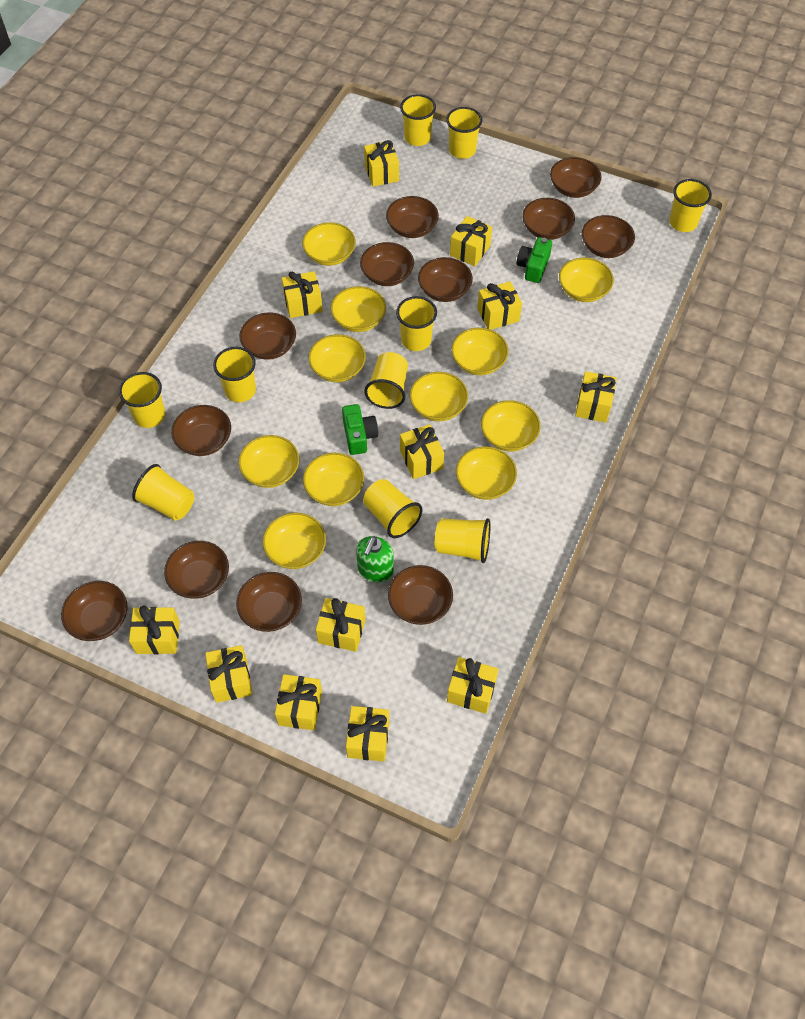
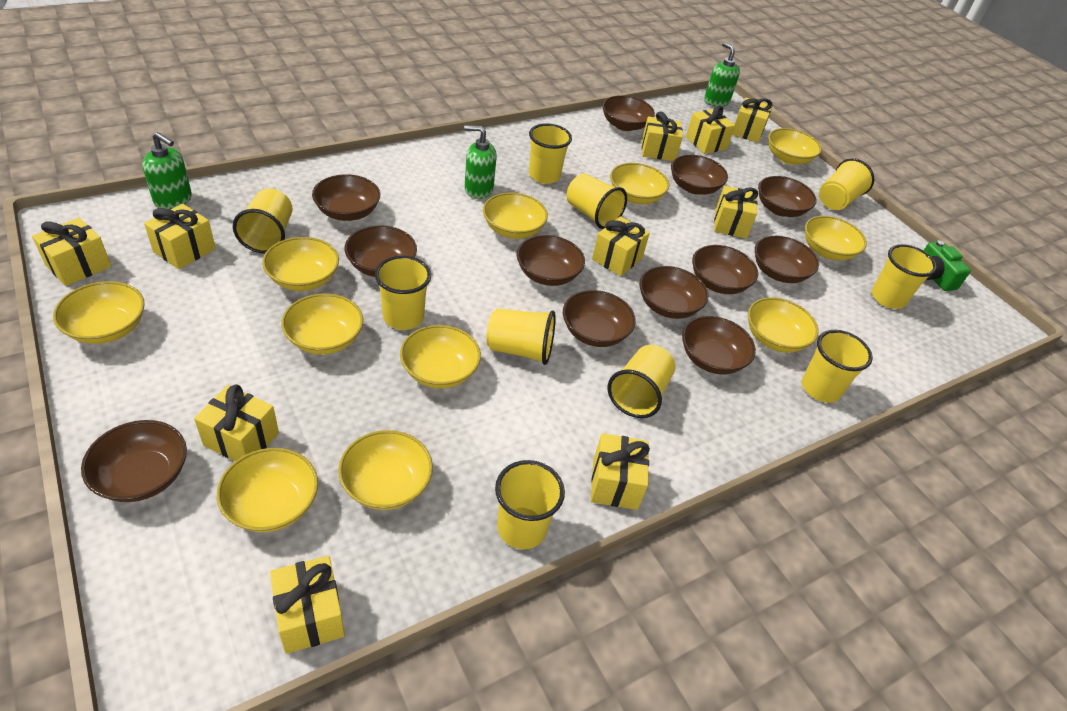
green camera: [342,404,378,455] [516,237,552,283] = 2 -> [923,240,971,291] = 1
green soap dispenser: [356,536,394,583] = 1 -> [142,132,192,210] [464,125,497,199] [704,42,740,107] = 3
yellow gift: [129,606,180,654] [205,645,252,703] [275,674,322,730] [282,271,323,318] [316,598,365,652] [346,706,389,762] [364,140,399,187] [400,424,444,479] [447,657,499,714] [450,216,492,266] [477,282,522,330] [575,371,617,423] = 12 -> [32,218,111,286] [144,204,216,269] [194,384,279,461] [270,556,345,654] [591,433,650,510] [592,216,650,276] [642,111,683,161] [686,106,735,154] [714,186,758,239] [732,97,772,143] = 10

